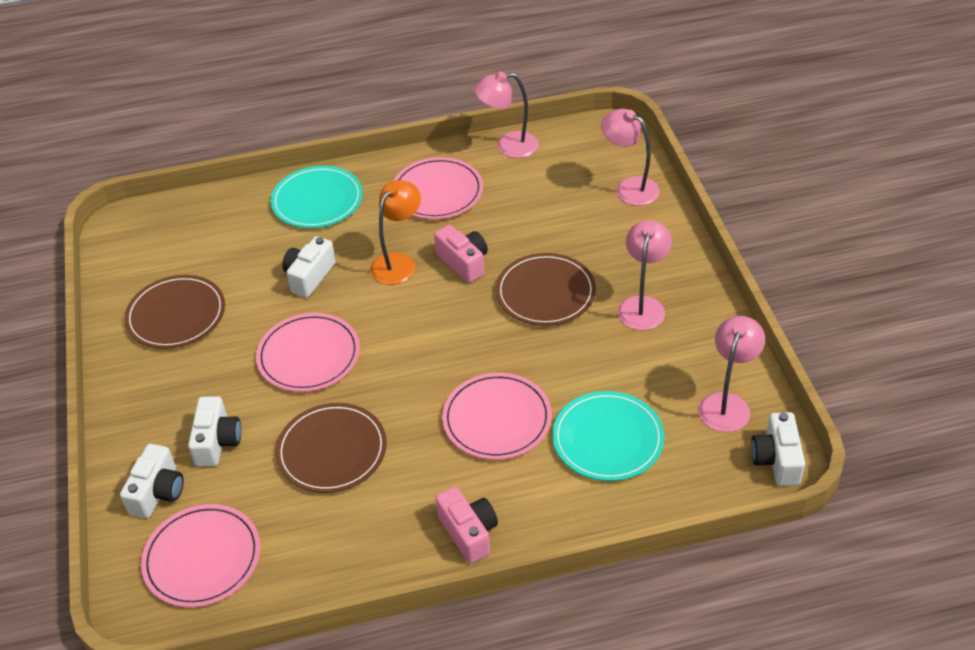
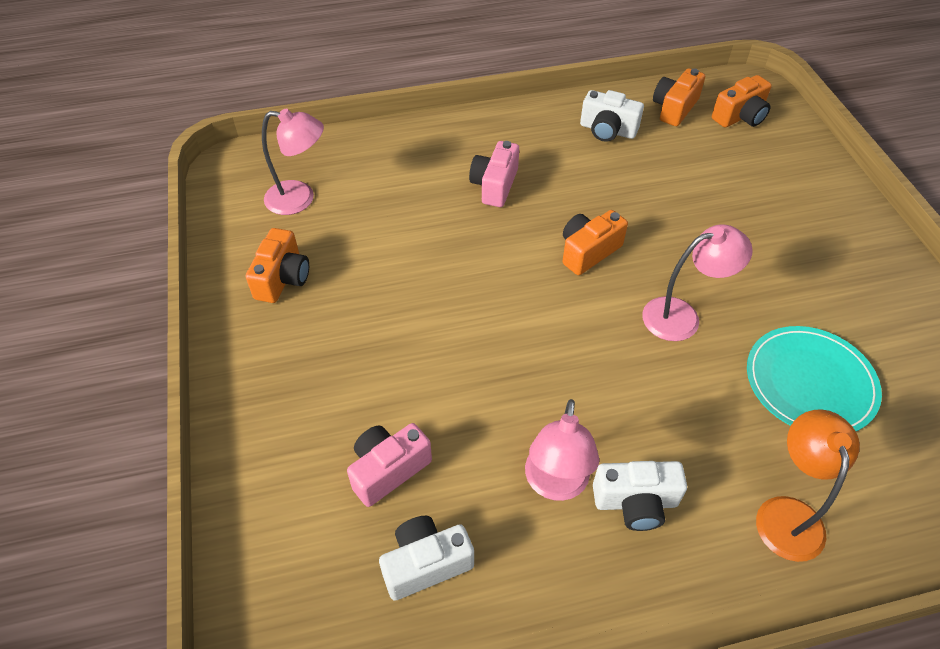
brown plate: [124,275,225,349] [276,403,387,493] [496,253,596,326] = 3 -> none = 0
orange camera: none = 0 -> [246,228,309,303] [563,210,628,275] [653,68,705,126] [712,75,772,127] = 4
pink lamp: [474,72,539,158] [601,109,660,206] [618,220,672,330] [698,316,765,432] = 4 -> [262,108,324,215] [525,399,599,501] [642,224,753,341] = 3
pink plate: [141,504,260,607] [256,313,360,392] [394,157,483,219] [442,373,552,460] = 4 -> none = 0
turquoise plate: [271,166,363,228] [552,391,664,481] = 2 -> [747,326,882,431] = 1
white camera: [120,444,184,518] [188,396,241,467] [282,236,336,298] [751,412,805,486] = 4 -> [379,516,474,601] [580,90,644,142] [593,461,687,531] = 3

